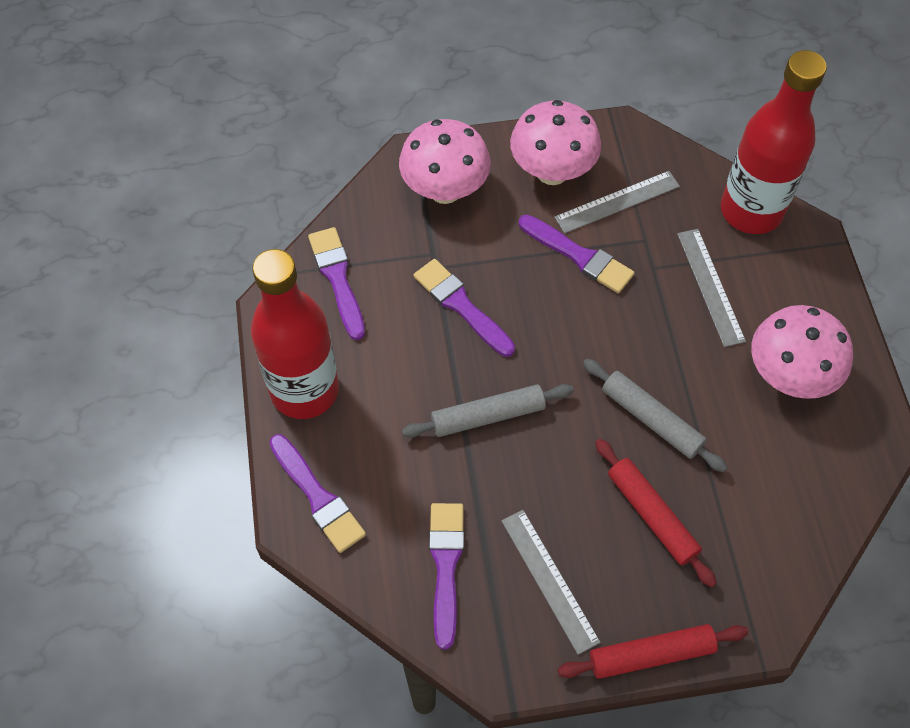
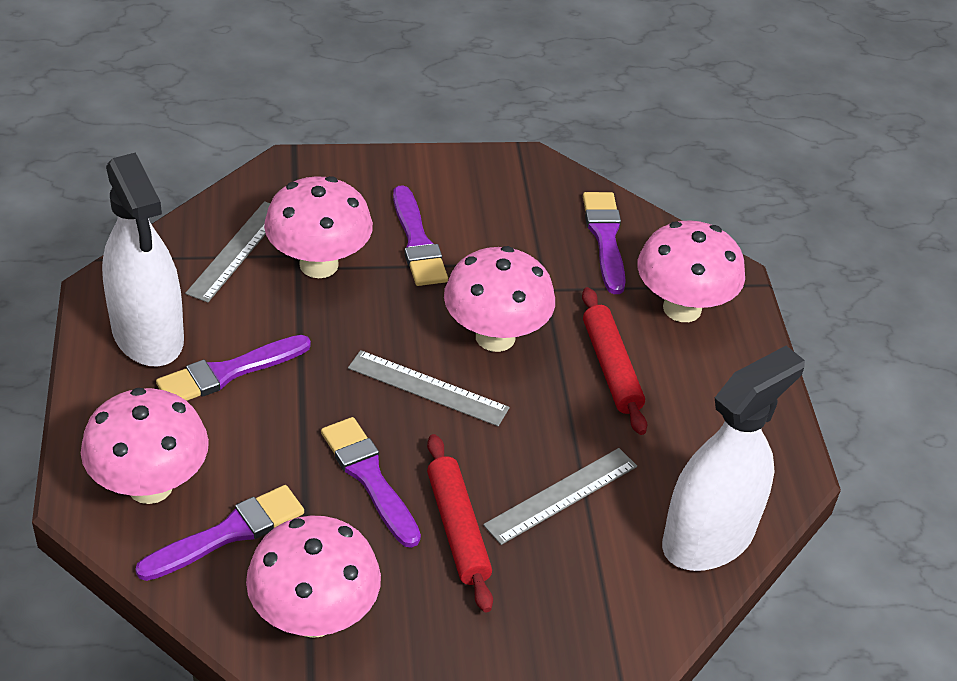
grey rolling pin: [402,384,574,438] [583,359,728,472] = 2 -> none = 0
pink mushroom: [399,119,491,204] [510,100,601,185] [751,305,853,399] = 3 -> [81,388,209,504] [246,516,381,638] [264,176,373,278] [444,246,555,352] [637,220,745,322] = 5
red bottle: [251,249,339,419] [721,50,827,234] = 2 -> none = 0
white spray bottle: none = 0 -> [102,152,184,367] [662,346,805,571] = 2

